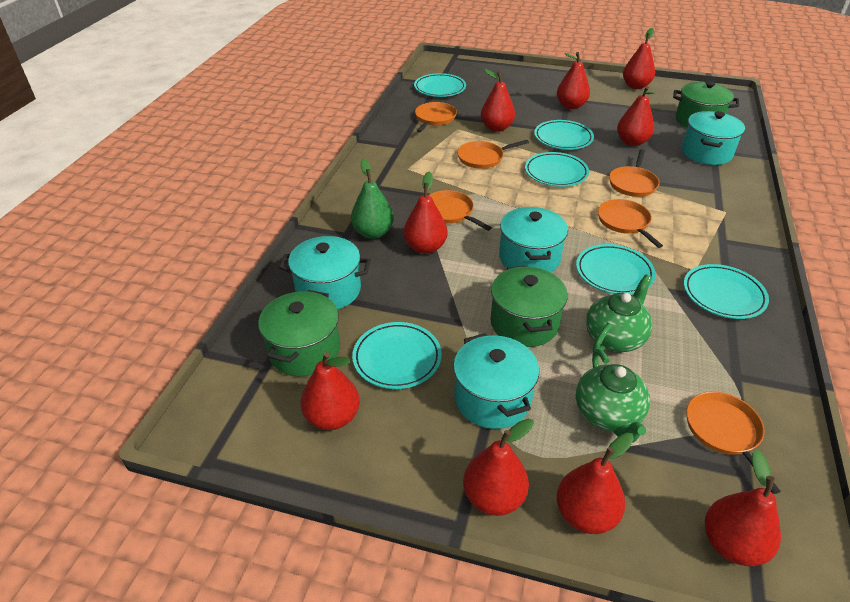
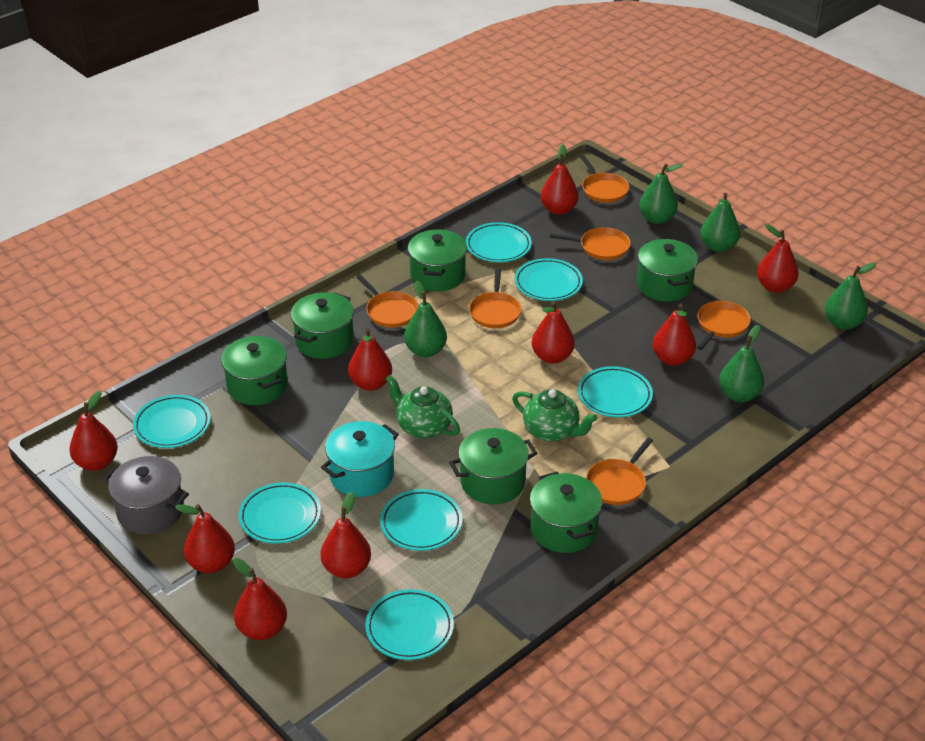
green pear: [351,159,394,239] = 1 -> [404,281,447,357] [639,164,683,224] [700,193,740,252] [719,325,764,402] [825,263,876,329] = 5
green pot: [258,290,340,376] [490,266,568,347] [673,81,739,128] = 3 -> [221,336,288,405] [291,292,354,359] [408,230,467,291] [449,428,537,504] [530,471,603,553] [637,239,698,302] = 6
grey pot: none = 0 -> [103,456,189,534] = 1
turquoise plate: [352,322,442,389] [414,73,466,97] [525,152,589,187] [534,120,594,150] [576,244,656,295] [684,264,769,319] = 6 -> [133,395,210,448] [239,483,321,543] [365,589,454,660] [380,489,462,551] [466,222,532,262] [514,258,583,301] [578,366,653,417] = 7
turquoise pot: [279,236,371,309] [453,333,539,429] [499,207,568,273] [682,111,745,165] = 4 -> [321,421,399,497] = 1

